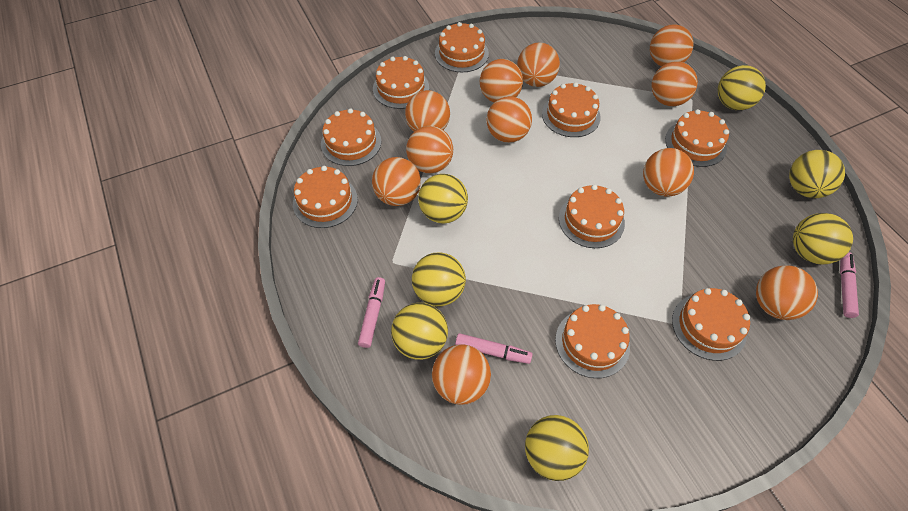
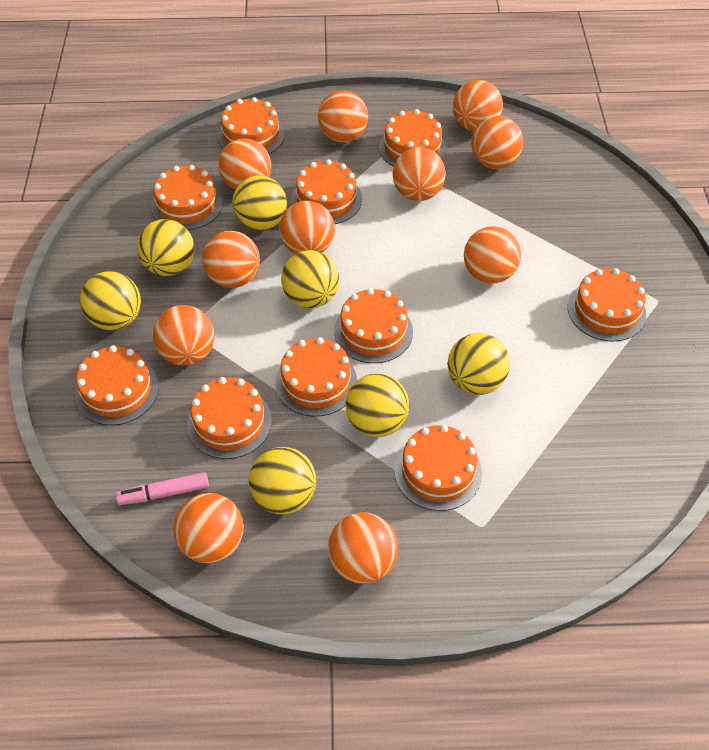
orange cake: [293,166,358,228] [321,108,381,166] [373,56,429,109] [435,22,489,72] [542,82,601,137] [555,304,630,378] [559,184,625,248] [665,109,729,167] [672,288,750,361] = 9 -> [75,345,159,425] [151,165,223,230] [187,377,272,459] [218,97,285,154] [275,337,357,417] [291,159,362,224] [334,288,413,363] [379,109,446,167] [395,425,482,511] [568,268,646,342] = 10
pink marker: [358,277,385,348] [455,333,533,364] [840,252,859,318] = 3 -> [116,472,209,505] = 1

